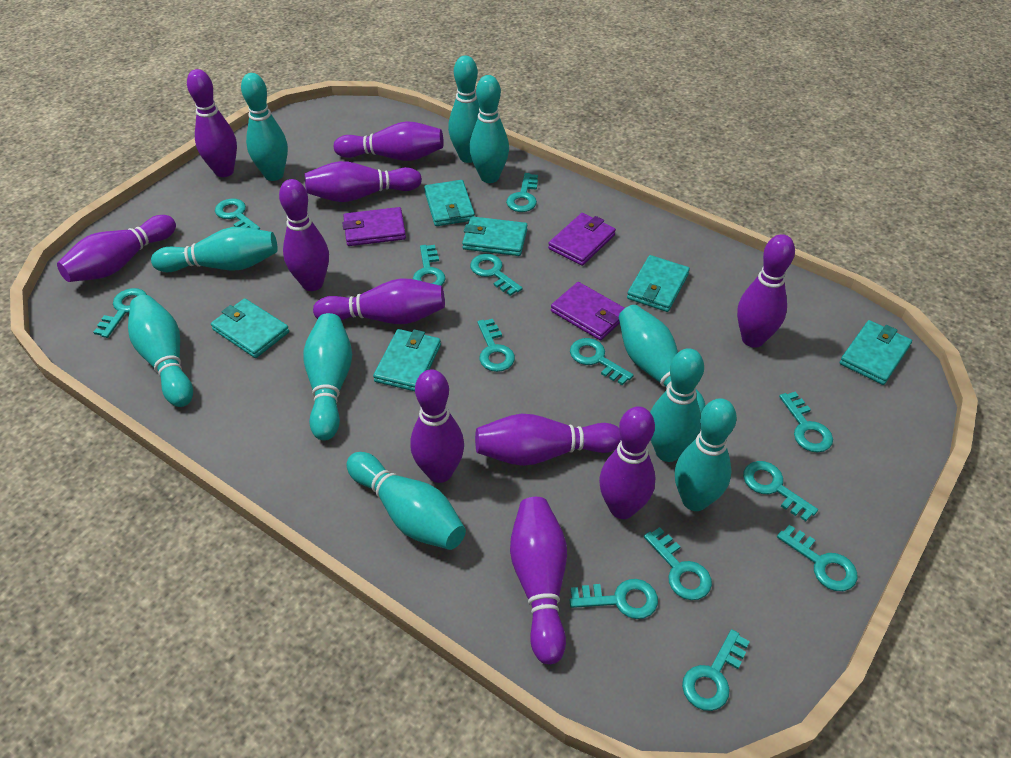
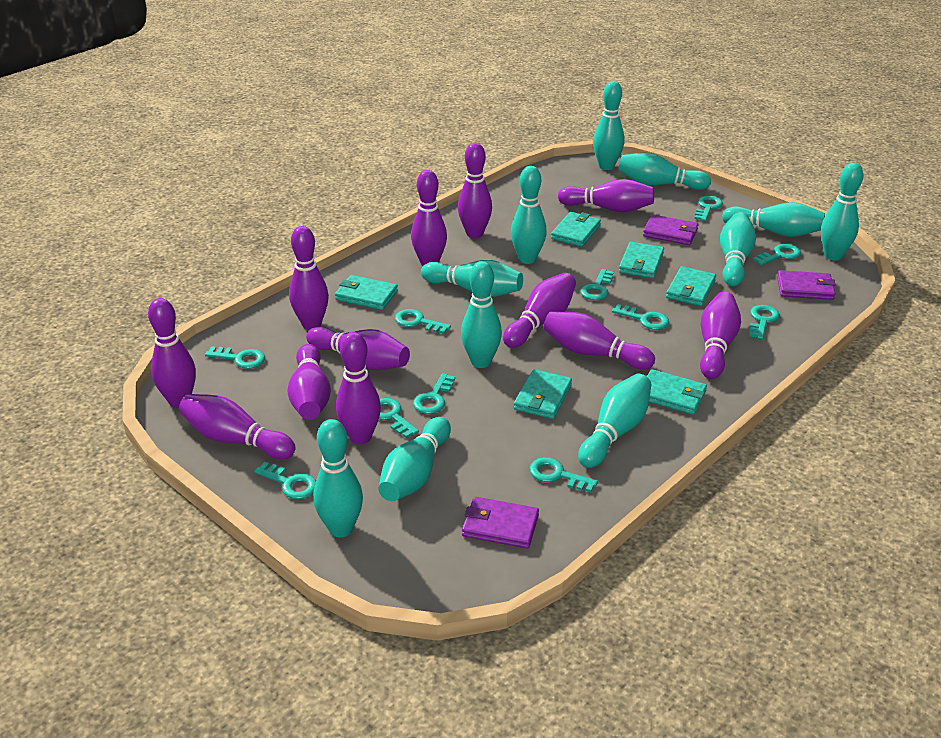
purple bowling pin: [57,215,176,282] [187,69,237,177] [279,179,329,291] [305,161,422,202] [313,278,445,324] [334,121,444,161] [410,369,464,483] [475,414,621,466] [510,497,567,664] [599,406,656,519] [737,234,795,348] = 11 -> [148,298,196,408] [179,394,296,459] [287,344,331,420] [289,226,329,330] [306,326,410,370] [336,332,381,444] [411,170,447,266] [458,143,492,238] [503,273,576,348] [543,311,655,370] [558,179,654,212] [700,292,741,379] = 12
turquoise bowling pin: [128,295,193,407] [151,227,278,272] [241,73,288,181] [303,313,352,440] [346,452,466,550] [448,56,480,163] [469,75,509,183] [619,305,705,413] [650,348,704,462] [675,398,737,511] = 10 -> [313,419,363,537] [378,417,451,501] [421,260,523,297] [461,261,502,368] [511,166,546,264] [578,374,651,468] [593,81,625,170] [618,152,711,190] [720,212,756,286] [722,202,825,237] [821,163,864,261] = 11
turquoise key: [94,288,147,338] [215,198,260,230] [413,245,446,286] [470,254,523,296] [477,319,515,372] [506,173,538,212] [569,579,658,619] [570,338,634,385] [644,527,712,600] [682,629,750,711] [743,461,818,521] [777,525,858,591] [779,392,833,453] = 13 -> [205,346,265,369] [254,462,316,499] [379,398,419,438] [395,309,451,334] [413,373,455,414] [529,457,598,492] [580,269,614,300] [612,304,669,330] [695,196,723,221] [749,305,780,339] [753,244,801,266] = 11

